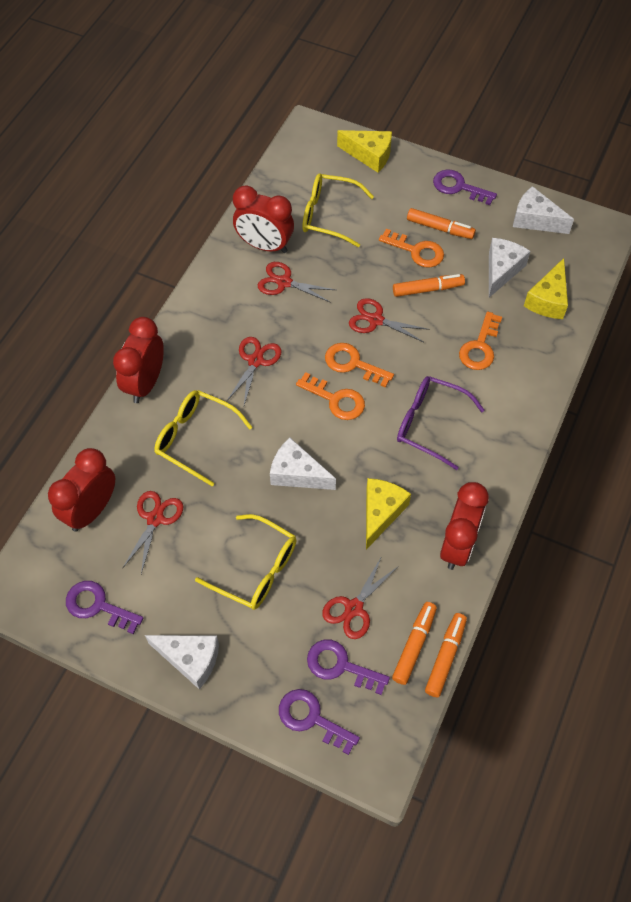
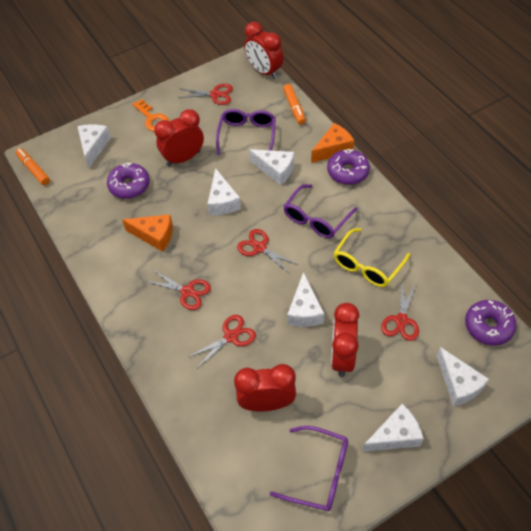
orange cheese: none = 0 -> [122,214,173,252] [311,123,354,163] = 2
orange key: [296,372,365,420] [325,343,394,388] [379,229,444,268] [459,311,502,370] = 4 -> [132,99,169,132] = 1
orange marker: [392,602,437,685] [393,274,465,297] [407,208,476,239] [425,613,467,697] = 4 -> [15,148,50,185] [283,84,306,125] = 2
purple donut: none = 0 -> [107,163,150,199] [327,149,370,185] [465,300,517,346] = 3
purple glasses: [397,376,484,470] = 1 -> [216,109,276,155] [270,426,348,511] [283,184,357,238] = 3
purple key: [66,581,143,634] [279,689,360,755] [307,640,390,695] [433,169,497,205] = 4 -> none = 0
white cheese: [145,635,219,690] [270,437,336,490] [489,238,531,298] [513,186,574,234] = 4 -> [77,124,111,168] [208,168,241,215] [249,149,294,185] [287,272,324,327] [362,404,424,452] [437,347,489,406] = 6
yellow cheese: [337,130,392,173] [366,478,411,550] [524,258,568,319] = 3 -> none = 0
yellow glasses: [154,390,253,486] [195,514,297,610] [302,173,374,247] = 3 -> [334,228,410,287] = 1

